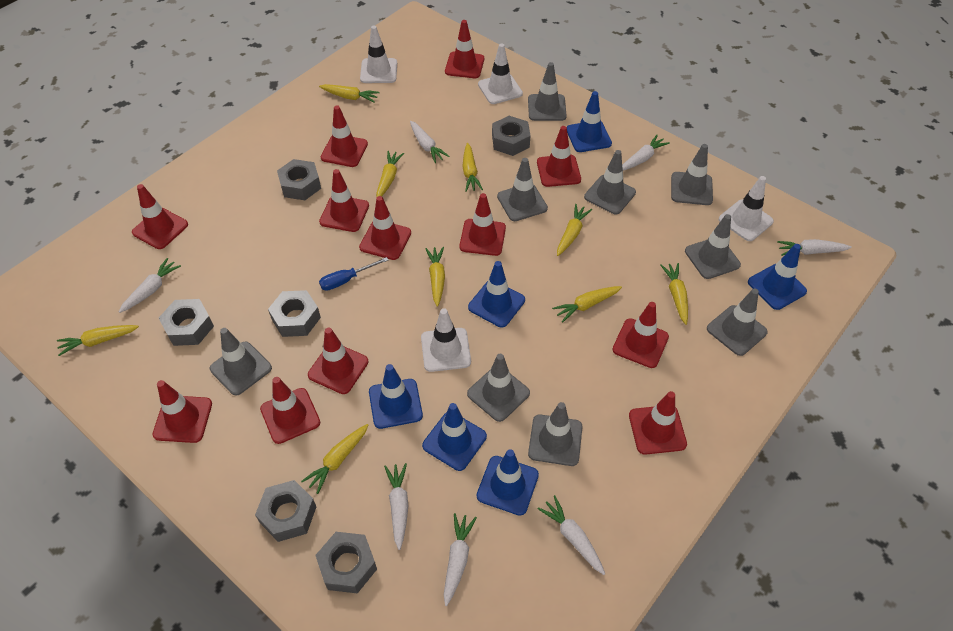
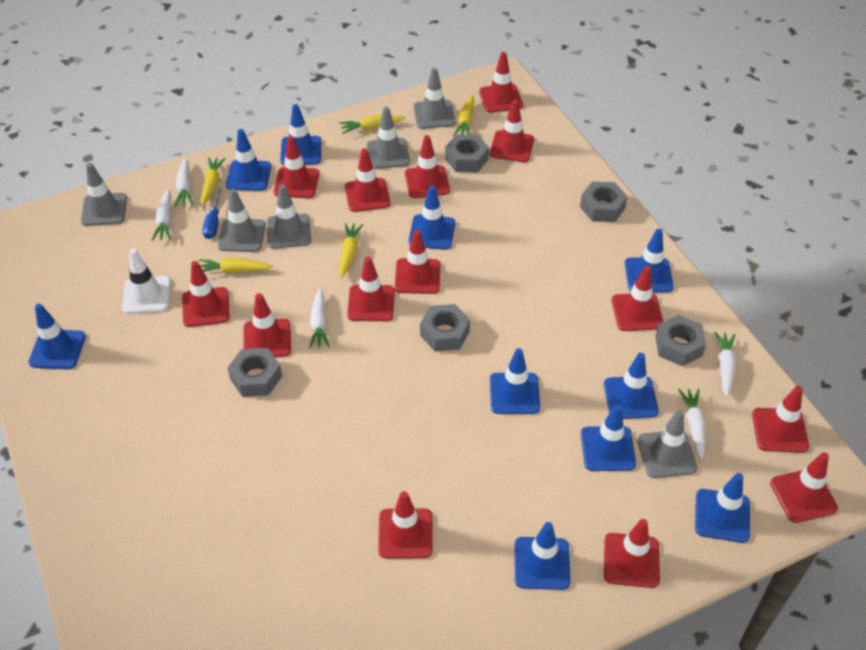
blue traffic cone: [369,364,423,429] [422,403,487,471] [468,261,525,328] [477,449,539,516] [567,91,612,152] [748,244,807,310] = 6 -> [28,304,86,370] [226,129,271,191] [280,104,322,165] [409,185,455,250] [490,348,540,414] [514,522,571,590] [581,405,636,471] [604,353,659,419] [625,229,674,292] [695,473,750,543] = 10
grey nut: [159,299,214,346] [255,480,316,542] [268,290,321,337] [277,159,321,200] [315,532,377,594] [492,116,530,156] = 6 -> [228,348,282,397] [420,304,470,352] [445,134,489,172] [580,182,628,222] [655,315,706,366] = 5
grey traffic cone: [210,328,272,396] [467,354,530,422] [497,158,548,221] [528,62,567,121] [528,402,582,466] [584,150,636,214] [671,144,713,205] [685,214,741,279] [707,288,768,356] = 9 -> [81,163,127,226] [218,189,266,252] [267,184,311,249] [367,107,410,169] [413,68,455,129] [637,410,697,478] = 6
red traffic cone: [132,184,188,249] [153,380,212,443] [260,377,320,444] [308,327,368,394] [319,169,369,232] [321,105,368,167] [359,196,411,260] [445,20,484,78] [459,193,506,256] [537,126,581,187] [612,302,669,368] [629,391,687,455] = 12 -> [182,261,230,327] [243,293,291,357] [274,136,319,198] [345,148,390,212] [347,257,395,321] [378,491,433,559] [395,230,440,294] [405,135,450,198] [479,52,523,113] [490,100,534,162] [604,519,660,588] [612,266,663,331] [752,386,809,453] [770,452,838,523] = 14
white carrot: [119,258,181,313] [384,463,408,550] [410,121,450,163] [444,513,477,606] [537,495,605,575] [622,135,670,170] [777,239,852,256] = 7 -> [152,189,171,241] [175,157,193,207] [309,287,330,348] [678,388,706,460] [715,332,736,397] = 5
white traffic cone: [360,26,397,83] [421,308,471,372] [478,44,523,104] [719,176,774,241] = 4 -> [122,249,171,314] = 1
yellow carrot: [57,325,139,356] [301,424,368,494] [319,84,380,103] [376,151,404,197] [425,247,445,307] [462,143,483,192] [552,286,622,322] [557,204,592,256] [660,263,688,325] = 9 -> [199,258,273,273] [201,157,226,206] [339,115,405,134] [339,223,363,278] [453,94,475,136] = 5

